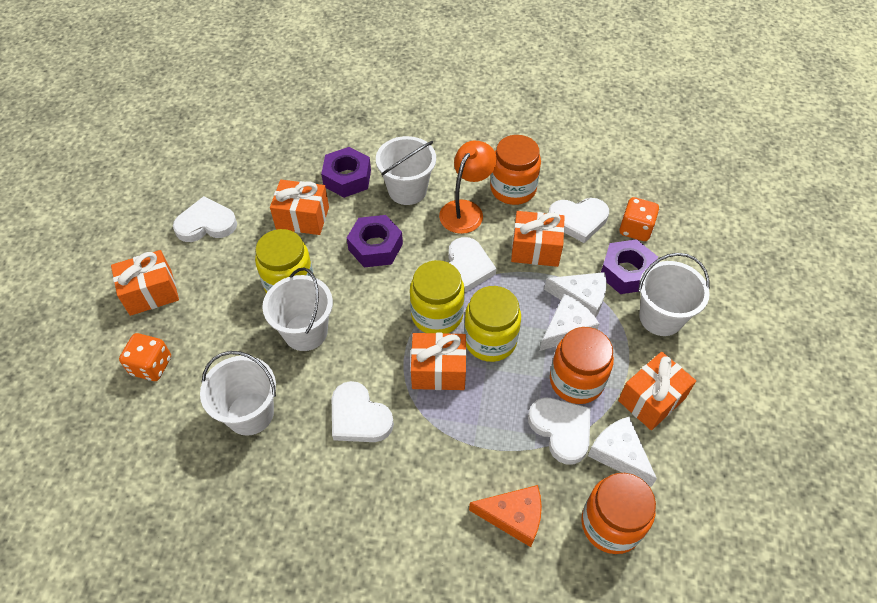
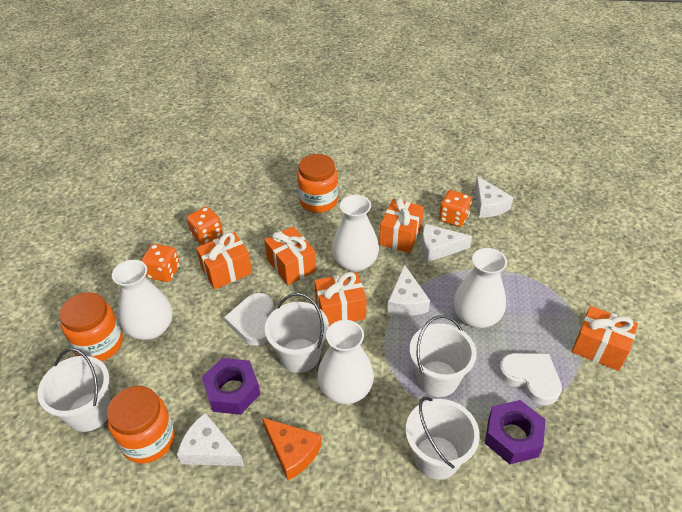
orange dice: [119,333,171,381] [619,197,659,241] = 2 -> [141,244,180,282] [187,207,223,245] [439,190,472,227] = 3
orange lamp: [439,141,497,234] = 1 -> none = 0
purple nut: [321,147,371,198] [347,215,403,267] [601,239,658,294] = 3 -> [202,358,260,415] [485,400,546,464] = 2
white cheese: [540,294,599,351] [544,272,606,317] [588,417,657,487] = 3 -> [177,413,244,466] [387,265,430,316] [422,224,472,262] [475,176,513,218] = 4
white heart: [173,196,237,242] [332,381,394,442] [449,237,497,292] [528,398,590,464] [548,198,609,243] = 5 -> [224,293,274,346] [499,353,562,405] = 2
white vase: none = 0 -> [112,260,172,340] [317,320,374,404] [332,195,379,272] [454,248,507,328] = 4
yellow jar: [255,229,314,293] [410,260,465,334] [464,286,521,362] = 3 -> none = 0

